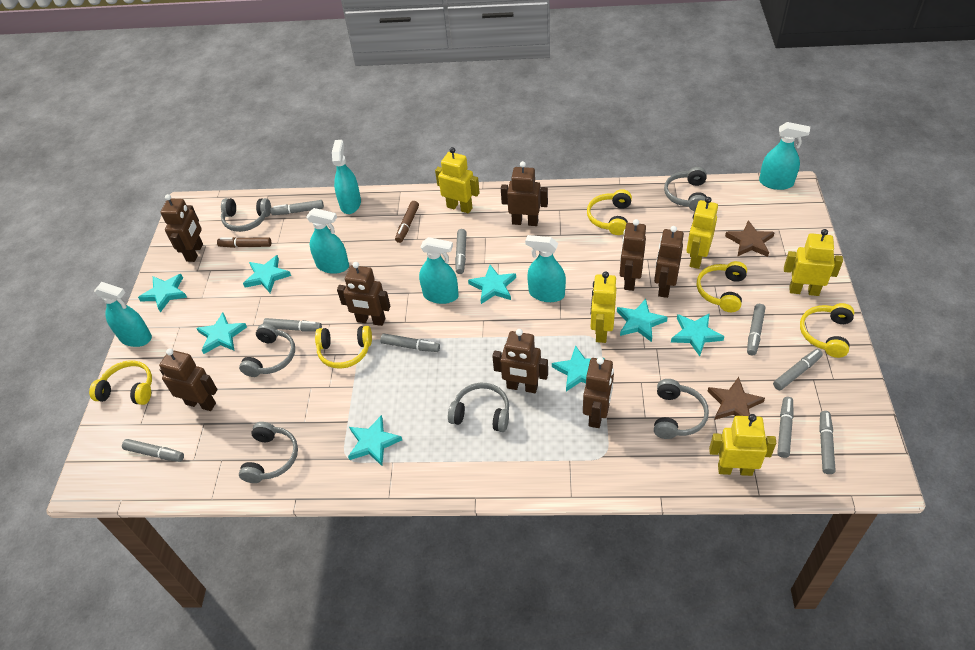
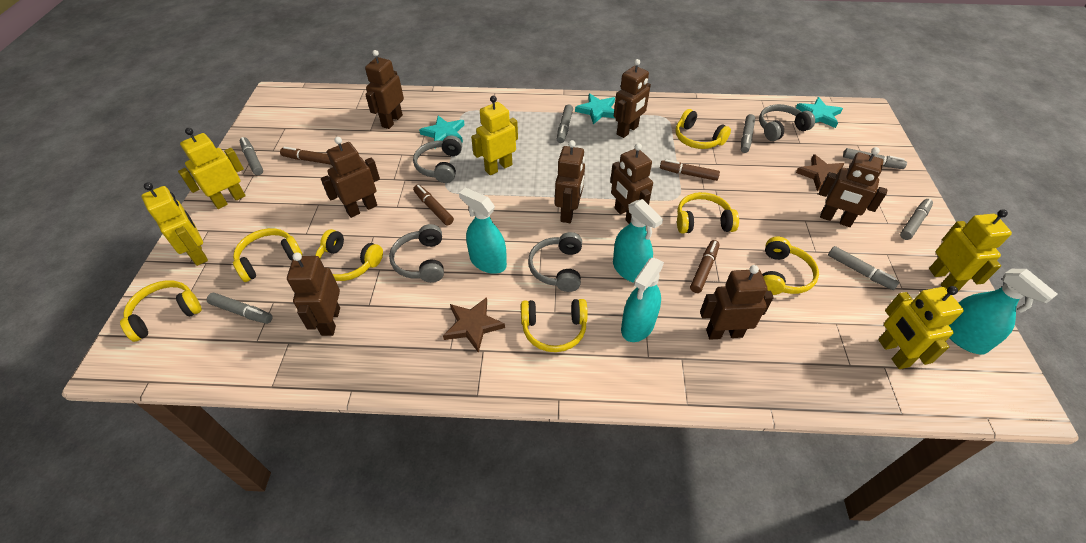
brown marker: [217,237,271,248] [395,201,419,243] = 2 -> [280,147,331,165] [413,185,454,225] [660,159,720,181] [690,240,720,293] = 4
grey headphones: [221,198,271,232] [239,324,295,377] [239,422,298,483] [448,383,509,432] [654,379,709,439] [664,167,707,211] = 6 -> [389,224,444,283] [413,135,462,183] [528,232,582,292] [759,104,815,141] = 4
grey marker: [122,439,184,462] [263,318,322,331] [270,200,324,215] [380,333,440,352] [455,229,467,274] [747,304,765,356] [773,349,823,390] [777,397,794,458] [819,411,836,474] = 9 -> [207,293,273,324] [240,137,263,175] [557,104,573,143] [741,114,755,153] [828,246,899,290] [843,148,907,169] [900,199,933,240] = 7
turquoise spray bottle: [94,282,152,347] [306,208,349,274] [332,140,361,214] [419,237,459,304] [525,235,566,302] [759,122,810,190] = 6 -> [459,188,507,274] [613,199,663,283] [621,258,664,342] [949,269,1058,355] = 4
turquoise star: [138,274,187,313] [196,312,247,354] [243,255,291,293] [348,415,402,466] [468,265,516,304] [552,345,605,391] [617,299,668,342] [671,314,725,356] = 8 -> [419,115,465,143] [575,93,615,125] [796,97,843,128] = 3
yellow headphones: [89,360,152,405] [315,326,372,369] [587,189,632,235] [697,261,747,312] [800,303,854,358] = 5 -> [120,280,202,342] [233,228,303,282] [315,229,383,281] [521,299,587,352] [675,109,731,149] [677,192,739,234] [762,237,819,295] = 7

